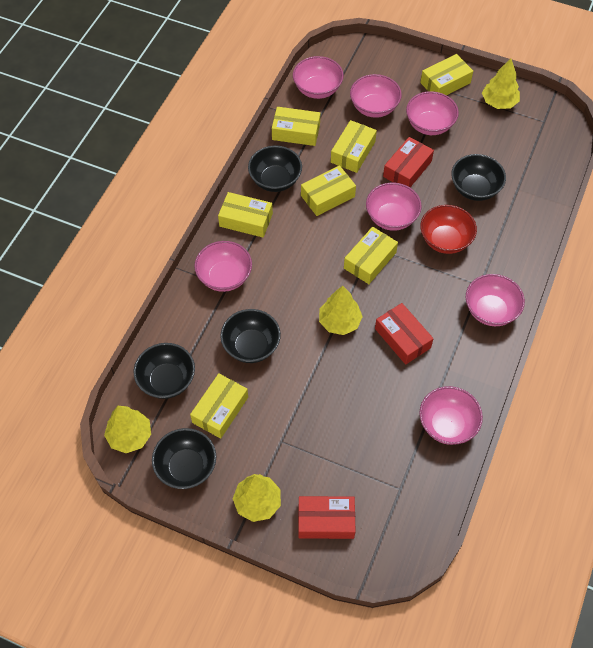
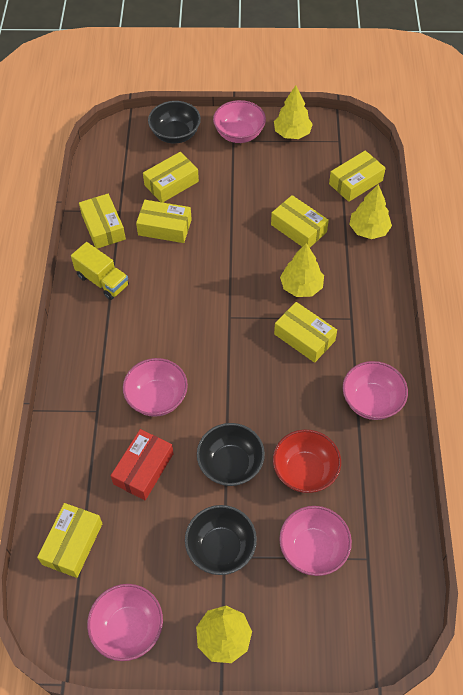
black bowl: [134,343,195,399] [152,428,216,489] [220,309,281,363] [248,146,302,192] [451,154,506,201] = 5 -> [148,101,201,144] [185,505,257,575] [197,423,265,486] = 3
pink bowl: [194,241,252,292] [293,56,344,99] [350,74,402,118] [366,183,422,231] [406,91,459,135] [419,386,483,445] [466,274,525,326] = 7 -> [87,584,163,661] [123,358,188,417] [213,100,266,143] [279,506,352,576] [343,361,408,420] = 5
red box: [298,496,356,539] [375,303,434,365] [383,137,434,187] = 3 -> [111,429,174,500] = 1
yellow truck: none = 0 -> [71,242,129,300] = 1

